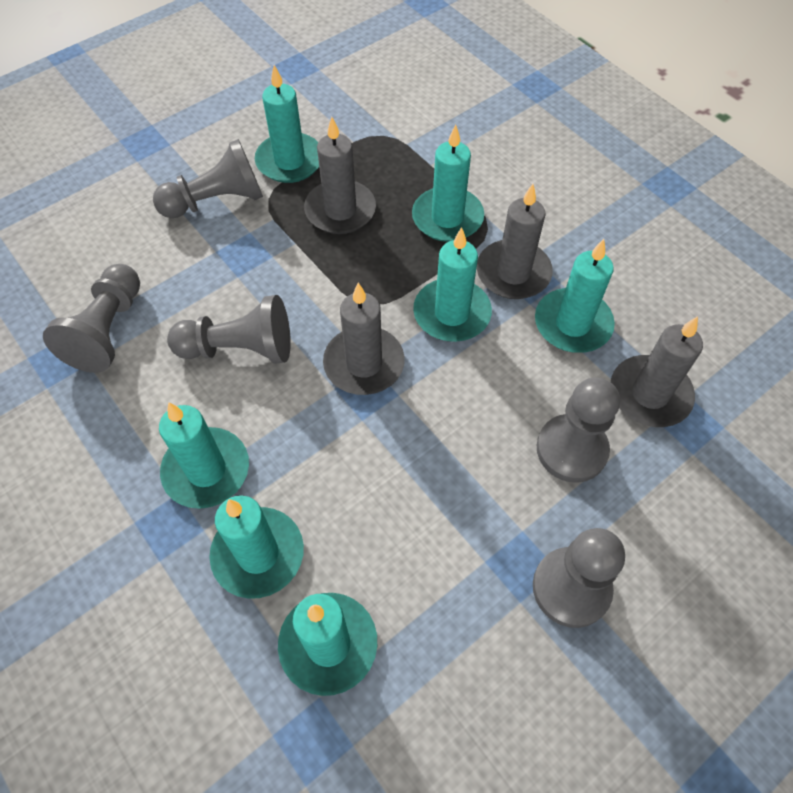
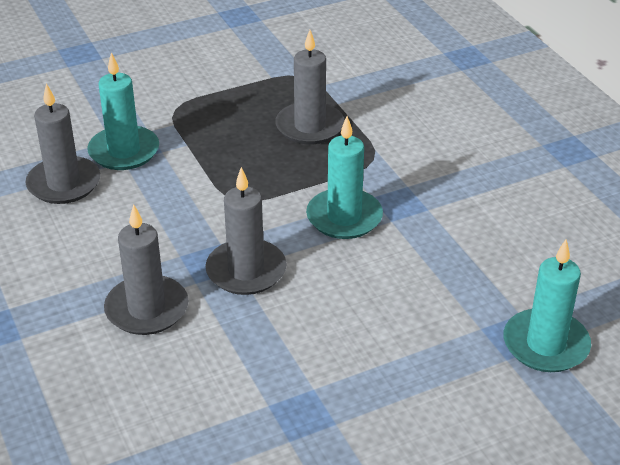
grey pawn: [43,264,140,373] [153,139,263,218] [167,295,291,364] [533,528,625,628] [537,378,620,483] = 5 -> none = 0
turquoise candle: [159,402,249,509] [209,495,304,599] [255,65,319,183] [278,593,377,696] [412,124,484,242] [413,227,492,342] [535,239,615,353] = 7 -> [87,53,159,170] [306,116,383,239] [504,240,591,372] = 3

